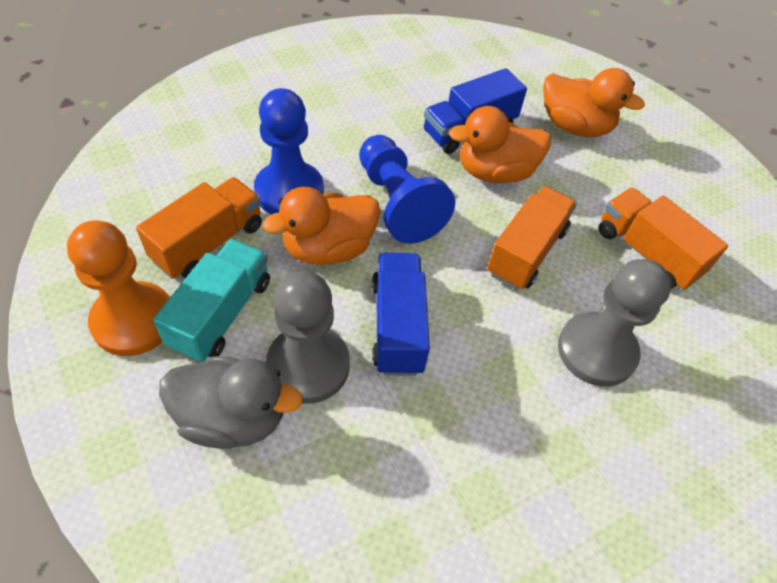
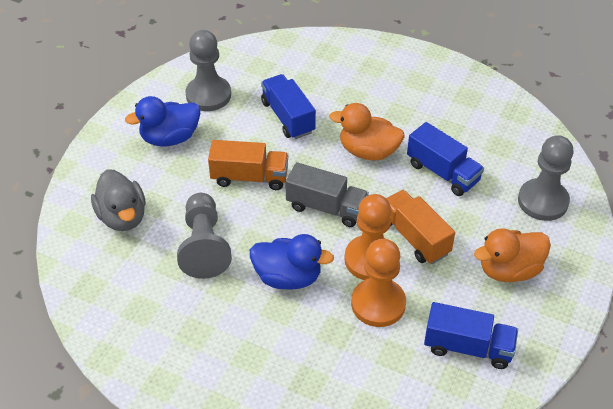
blue duck: none = 0 -> [125,96,200,147] [250,234,334,290] = 2
blue pawn: [254,88,324,214] [359,135,455,244] = 2 -> none = 0
blue truck: [372,253,430,376] [424,68,527,154] = 2 -> [261,74,316,139] [407,122,484,196] [424,302,518,369] = 3
grey pawn: [266,271,350,404] [558,259,671,387] = 2 -> [177,193,232,279] [185,30,231,111] [518,135,574,221] = 3
grey truck: none = 0 -> [285,162,369,227] = 1
orange duck: [263,187,380,265] [449,106,551,183] [543,68,645,137] = 3 -> [329,103,405,161] [474,228,551,282] = 2
orange pawn: [67,220,170,356] = 1 -> [345,194,391,280] [351,239,406,327] = 2
orange truck: [136,177,262,279] [487,186,577,290] [599,187,728,290] = 3 -> [208,140,288,190] [386,190,455,264] = 2
turquoise truck: [153,239,270,363] = 1 -> none = 0

